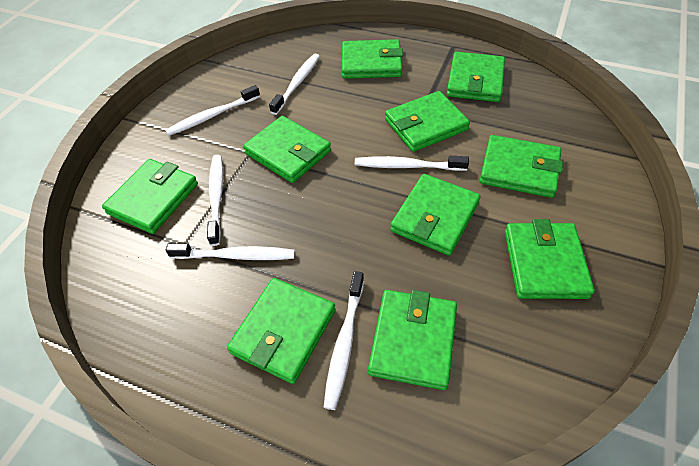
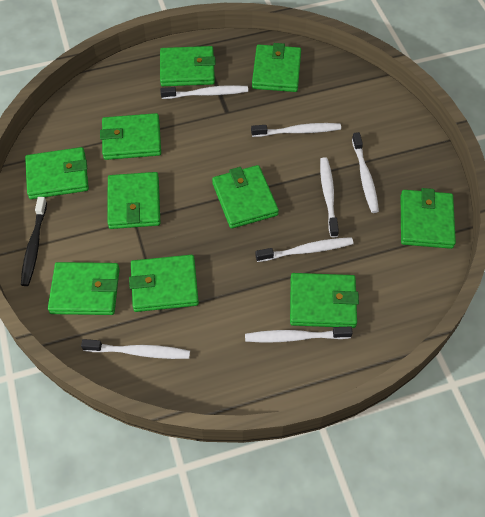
black toothbrush: none = 0 -> [21,197,47,286] = 1
white toothbrush: [165,85,260,136] [166,243,295,260] [207,155,223,246] [269,54,320,115] [324,271,364,410] [355,156,469,171] = 6 -> [81,339,190,359] [160,85,248,99] [245,326,353,343] [251,123,341,137] [255,237,354,262] [320,157,339,238] [352,132,379,213] = 7

